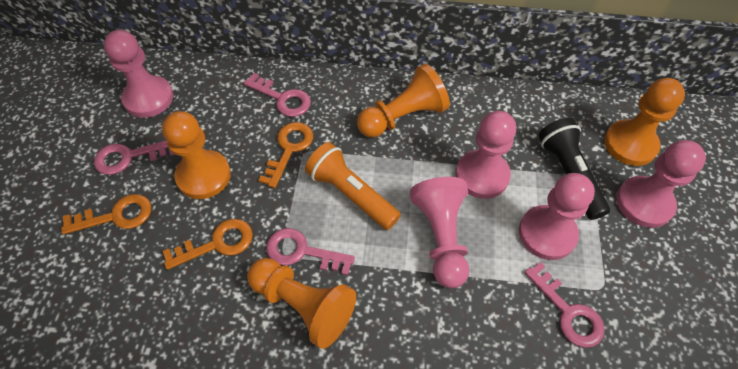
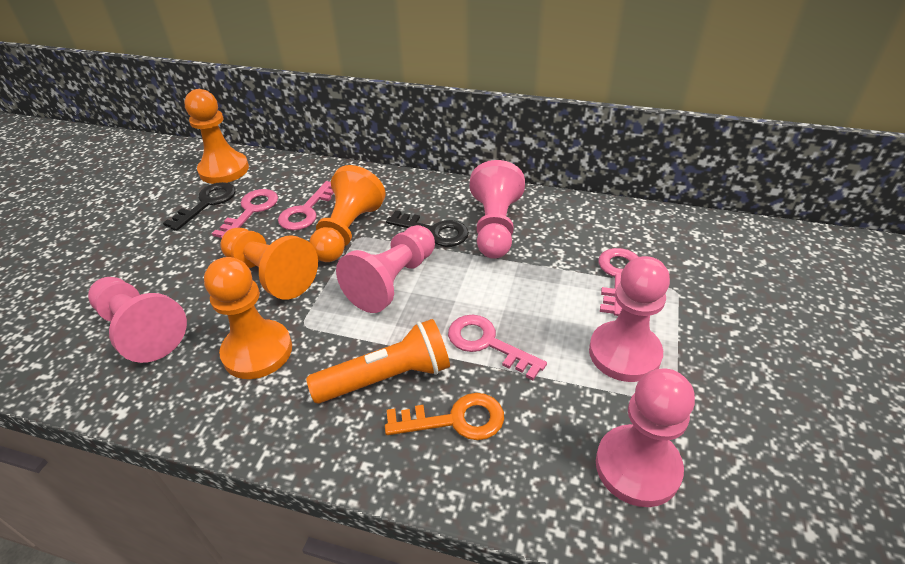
black flashlight: [538,118,610,220] = 1 -> none = 0
black key: none = 0 -> [163,182,236,231] [386,210,469,247] = 2
orange key: [61,194,151,235] [163,219,253,270] [258,122,313,188] = 3 -> [385,393,504,440] = 1

